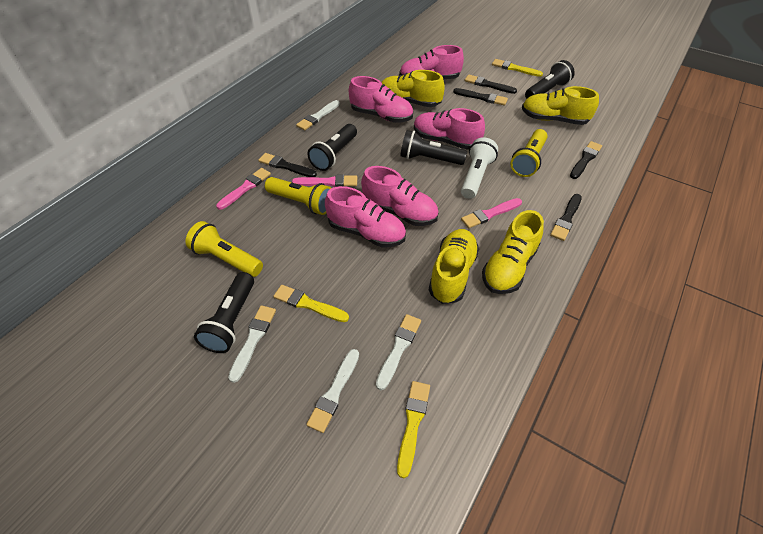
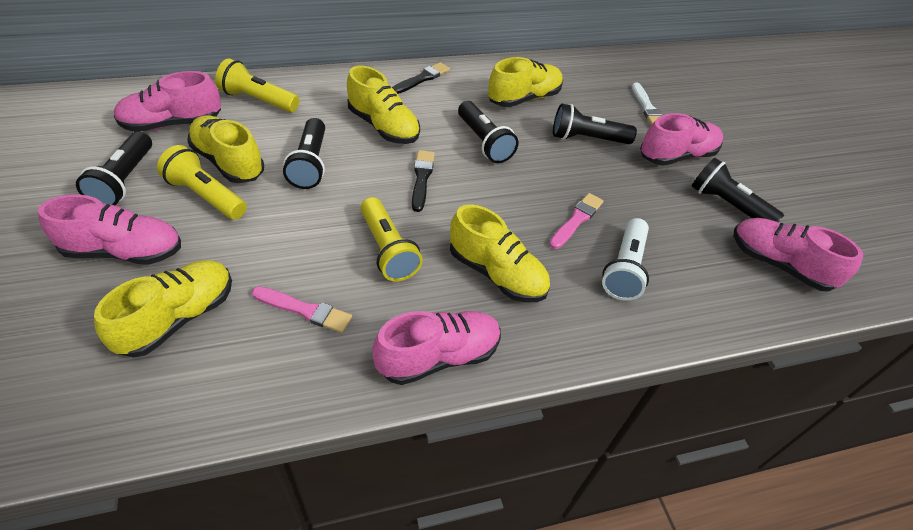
black brush: [258,153,317,177] [453,88,508,106] [465,74,517,94] [550,194,582,241] [570,141,602,179] = 5 -> [392,62,450,94] [412,150,435,212] = 2
black flashlight: [194,272,254,353] [307,124,357,171] [400,130,467,165] [525,60,575,99] = 4 -> [76,132,152,205] [283,118,325,189] [458,101,518,163] [553,103,637,144] [692,158,784,222] = 5
pink brush: [216,168,271,210] [292,175,357,187] [461,198,522,228] = 3 -> [252,286,352,333] [549,193,604,249] = 2
white brush: [228,305,276,383] [296,100,340,130] [306,349,359,433] [376,314,421,390] = 4 -> [632,83,662,126] = 1
yellow brush: [273,285,349,322] [397,381,430,478] [492,59,543,77] = 3 -> none = 0
yellow shoe: [381,70,445,107] [429,229,479,304] [482,210,544,294] [522,86,599,125] = 4 -> [94,260,232,358] [187,116,264,183] [347,66,420,144] [450,204,550,302] [488,57,563,107] = 5

